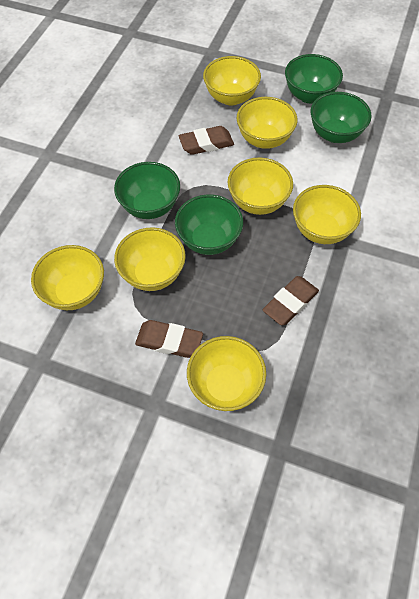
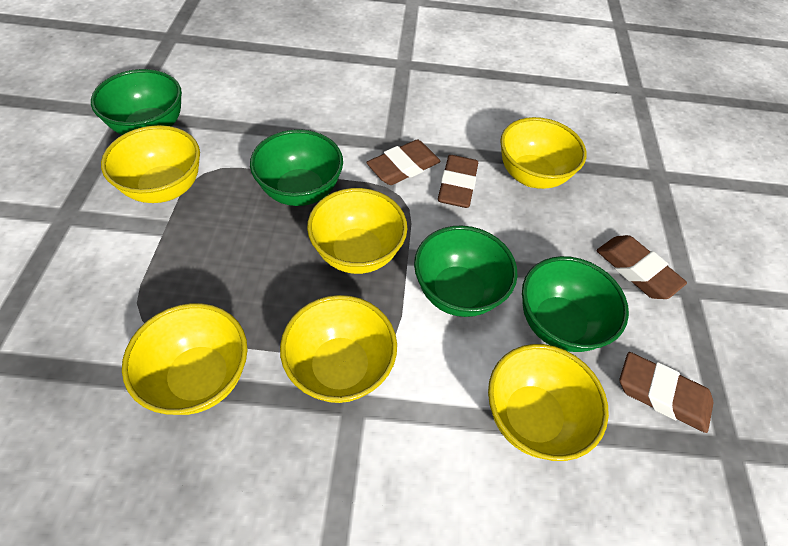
brown eraser: [135,320,203,358] [179,126,234,155] [262,276,319,325] = 3 -> [366,140,441,185] [438,155,478,208] [597,235,687,299] [620,352,714,433] = 4
yellow bowl: [31,245,104,310] [114,227,186,291] [187,336,266,411] [203,56,261,106] [228,157,293,215] [236,97,298,149] [293,185,361,244] = 7 -> [101,125,200,203] [122,303,247,415] [280,295,397,403] [307,188,407,274] [488,344,609,461] [500,117,587,189] = 6

